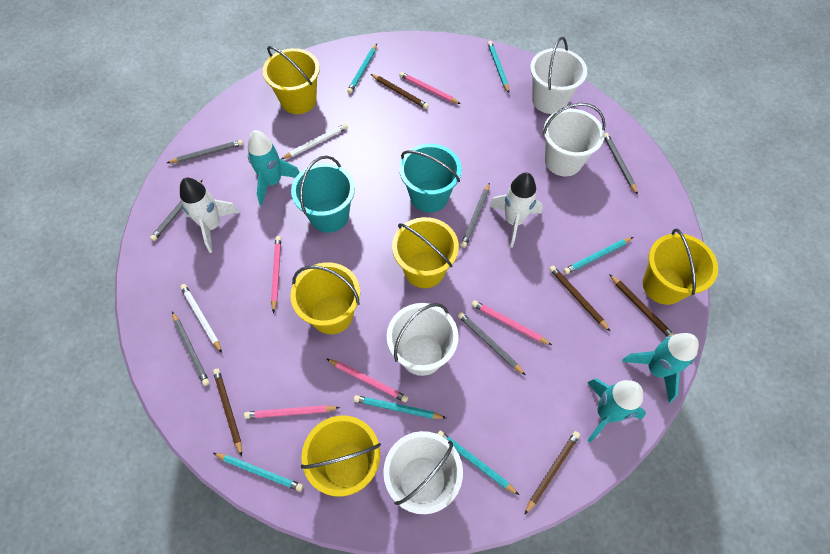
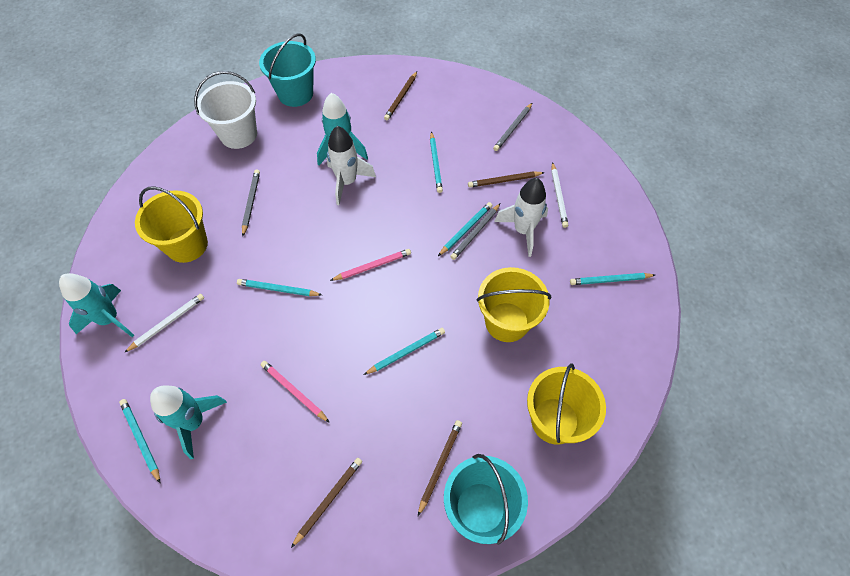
brown pencil: [213,368,242,456] [371,74,429,109] [524,431,580,515] [549,265,611,332] [609,274,675,336] = 5 -> [291,458,362,548] [384,71,417,121] [418,420,462,516] [468,171,545,188] = 4
grey pencil: [150,180,203,241] [167,140,243,163] [172,312,210,386] [458,312,525,375] [461,182,490,248] [604,133,638,195] = 6 -> [242,170,260,237] [450,204,500,260] [493,103,532,151] = 3
pink pencil: [244,405,340,419] [271,236,281,313] [327,359,408,402] [399,72,461,104] [472,300,552,345] = 5 -> [261,361,330,423] [330,249,411,281] = 2
white bucket: [383,431,463,514] [387,303,459,376] [530,37,587,114] [543,103,606,176] = 4 -> [194,71,257,149] = 1
yellow bucket: [263,46,320,114] [291,262,360,334] [301,416,381,497] [392,217,459,288] [643,228,718,305] = 5 -> [135,186,208,263] [477,267,551,342] [527,363,606,445] = 3

